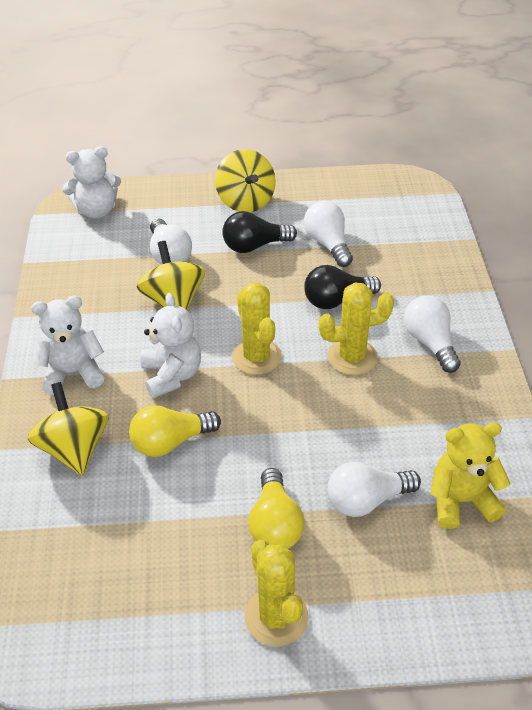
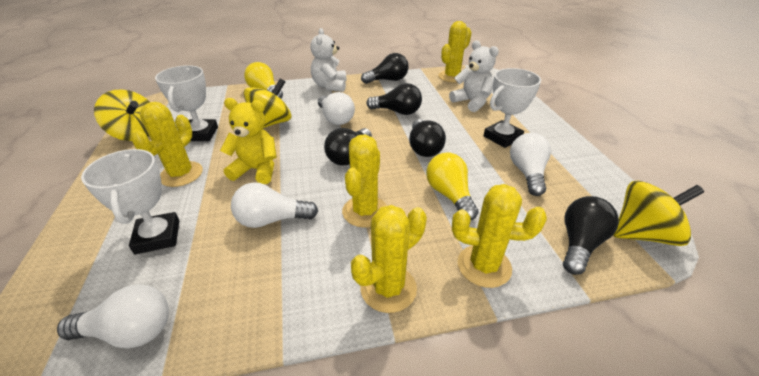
black light bulb: [222,211,297,253] [304,265,381,309] = 2 -> [324,128,372,165] [361,53,408,84] [366,83,422,115] [409,119,446,157] [563,196,619,275] = 5
white teddy bear: [31,296,104,395] [62,146,121,218] [141,293,201,399] = 3 -> [310,28,347,92] [449,40,499,112] = 2
white trophy: none = 0 -> [81,149,179,254] [155,65,218,141] [484,68,541,148] = 3
yellow cactus: [232,283,282,375] [245,540,308,646] [319,282,394,375] = 3 -> [131,102,203,187] [342,135,387,228] [351,205,427,313] [439,21,472,83] [452,184,547,288] = 5

